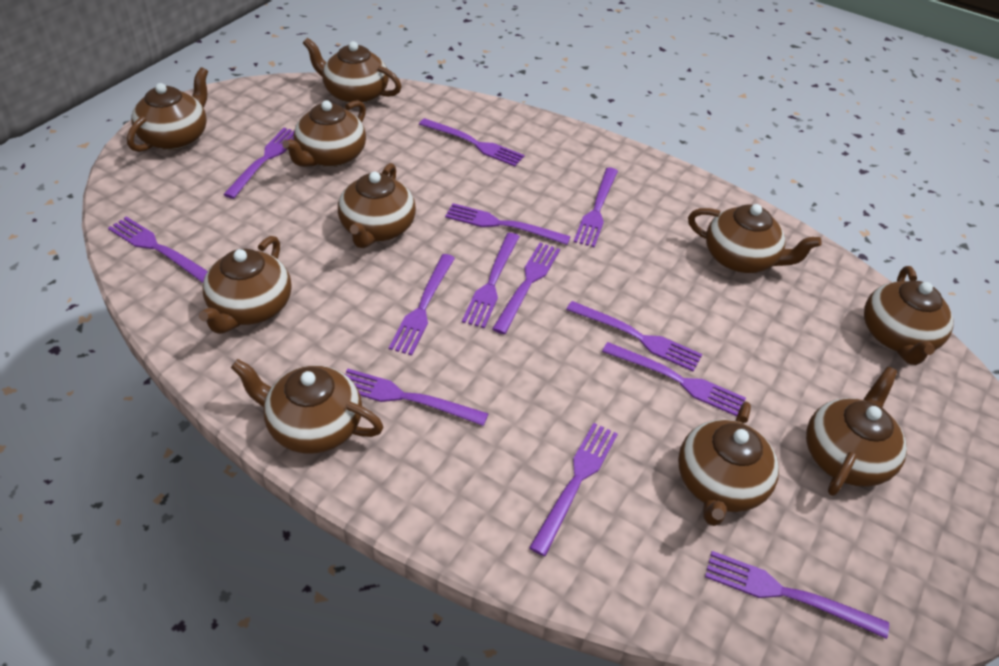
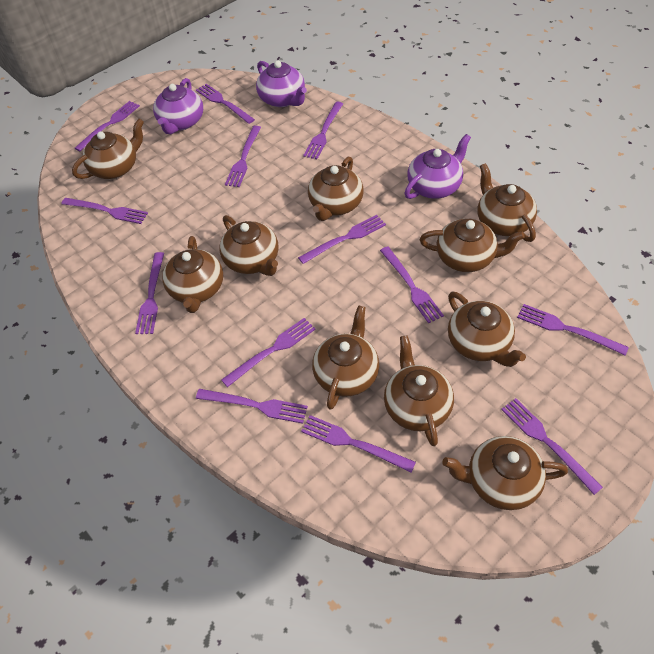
purple teapot: none = 0 -> [153,78,203,134] [256,60,307,107] [405,134,471,199] = 3

